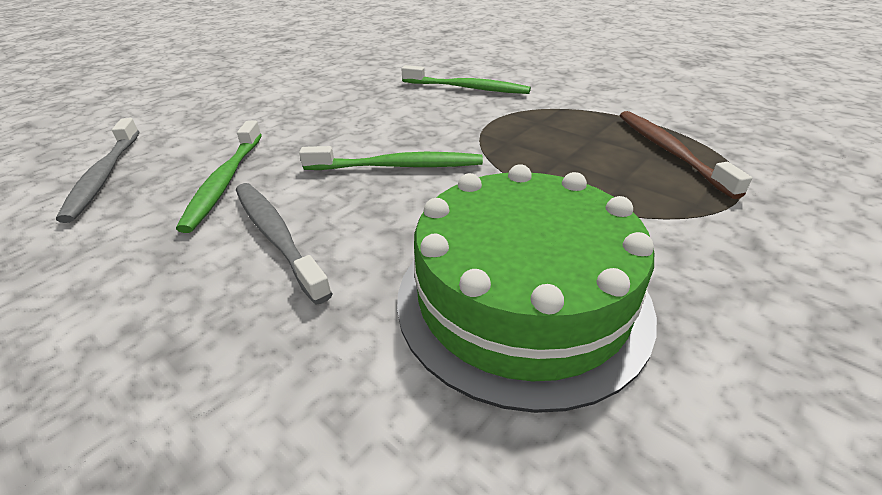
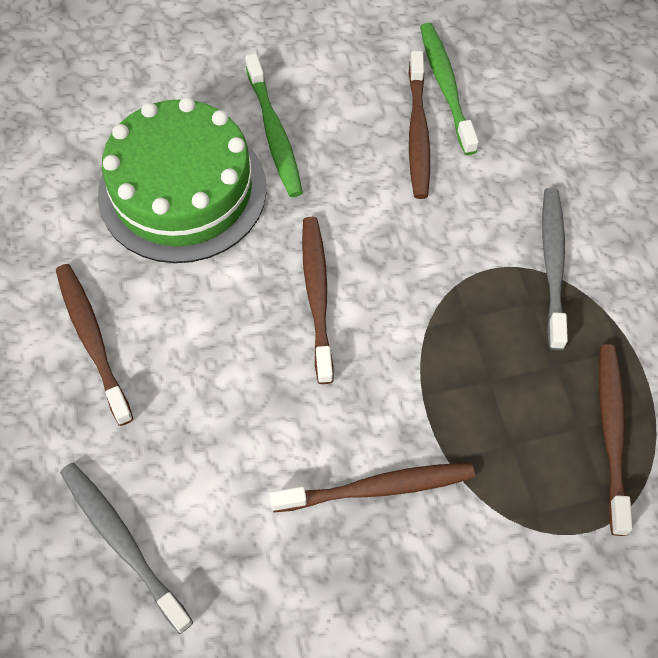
brown toothbrush: [620,111,752,199] = 1 -> [56,264,133,426] [269,463,475,512] [302,217,333,384] [409,51,430,199] [599,344,632,536] = 5
green toothbrush: [176,121,262,233] [299,146,483,170] [401,65,531,94] = 3 -> [245,53,303,197] [420,23,479,155] = 2

